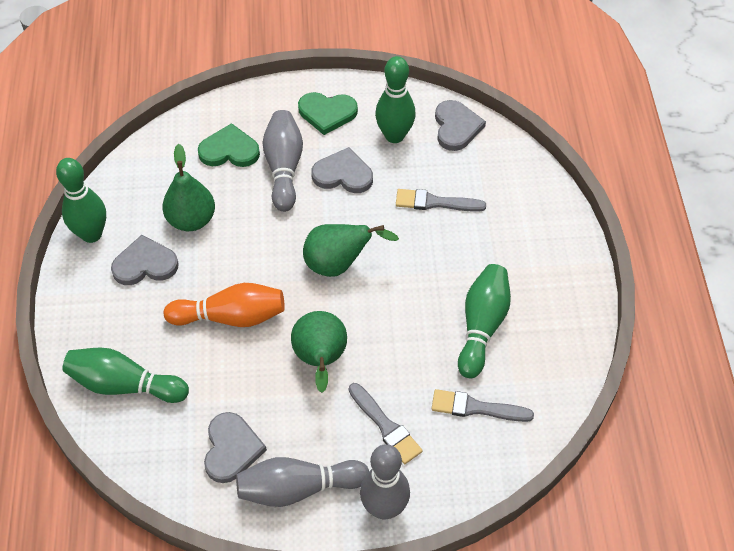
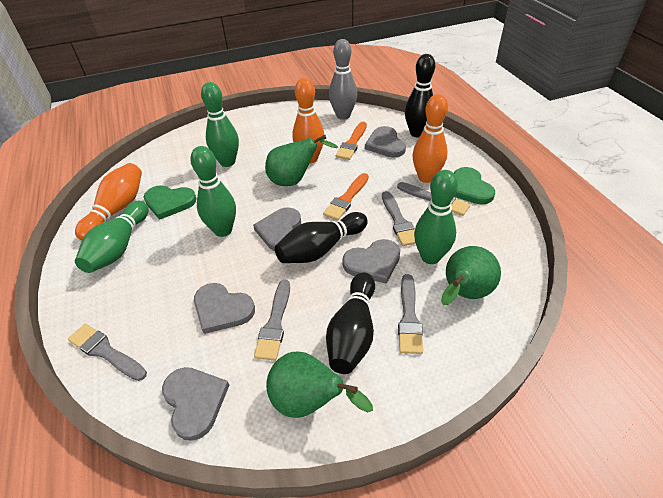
black bowling pin: none = 0 -> [275,212,368,263] [326,272,375,374] [405,54,435,138] = 3
grey bowling pin: [236,457,369,507] [262,110,303,212] [360,444,410,520] = 3 -> [329,39,357,120] = 1
grey brush: [349,383,423,464] [396,189,486,212] [432,389,534,422] = 3 -> [68,324,147,381] [254,280,290,361] [382,191,416,246] [397,182,470,216] [398,274,423,354] = 5
grey heart: [111,235,179,285] [204,412,267,483] [311,147,373,193] [435,100,486,151] = 4 -> [162,367,229,441] [194,283,255,334] [253,207,301,251] [342,239,400,284] [365,126,406,157] = 5
orange bowling pin: [164,283,285,327] = 1 -> [75,163,142,241] [292,78,324,163] [412,94,448,183] = 3
orange brush: none = 0 -> [323,173,369,221] [336,122,367,160] = 2

